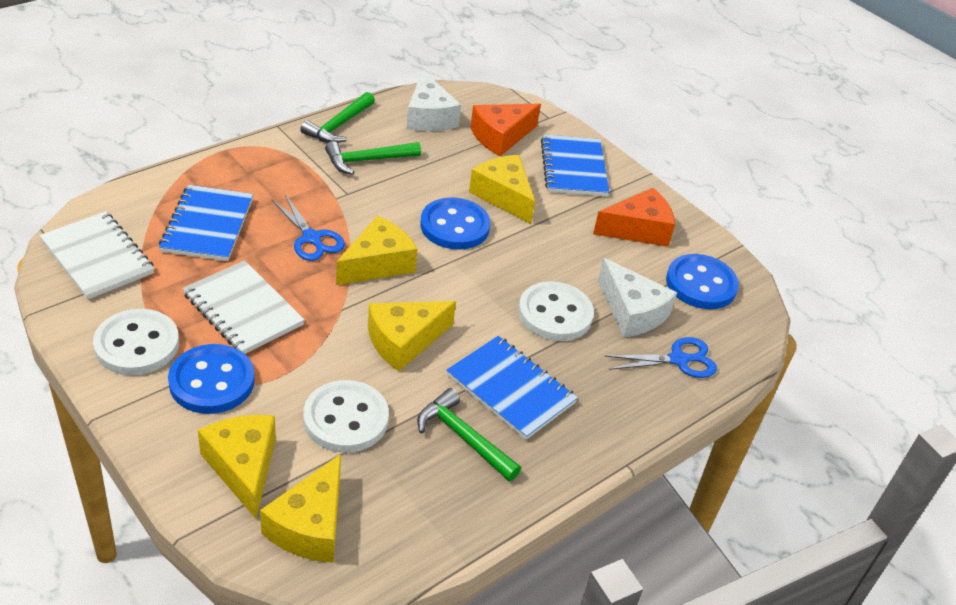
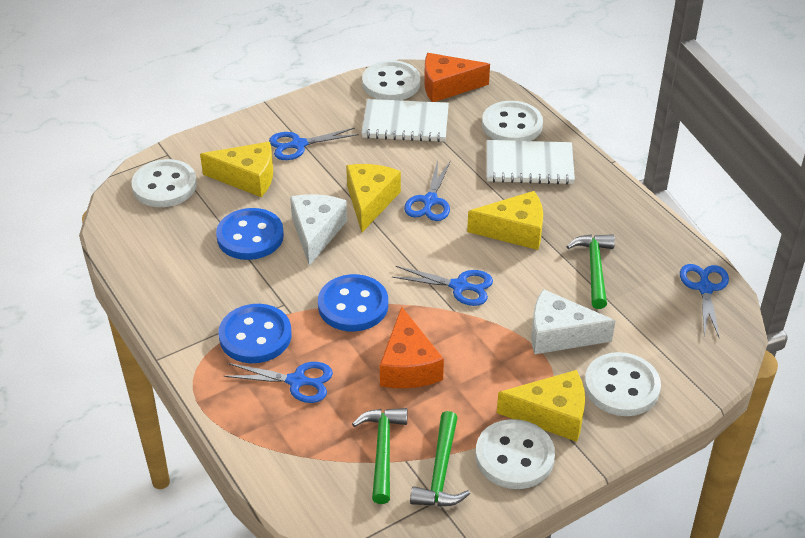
blue notebook: [159,185,253,261] [447,336,578,440] [541,134,609,196] = 3 -> none = 0
blue scissors: [272,195,345,261] [605,337,717,378] = 2 -> [223,362,333,403] [269,128,359,160] [392,266,493,306] [404,160,451,221] [680,264,729,339] = 5
white button: [93,309,179,375] [303,380,389,453] [518,282,594,341] = 3 -> [131,159,197,207] [362,60,420,100] [476,419,555,489] [482,101,543,141] [584,352,661,416] = 5
yellow cheese: [198,415,276,519] [260,454,341,563] [336,216,418,285] [368,301,456,371] [469,155,535,224] = 5 -> [200,142,273,197] [346,164,401,232] [467,191,543,250] [497,370,585,442] = 4

